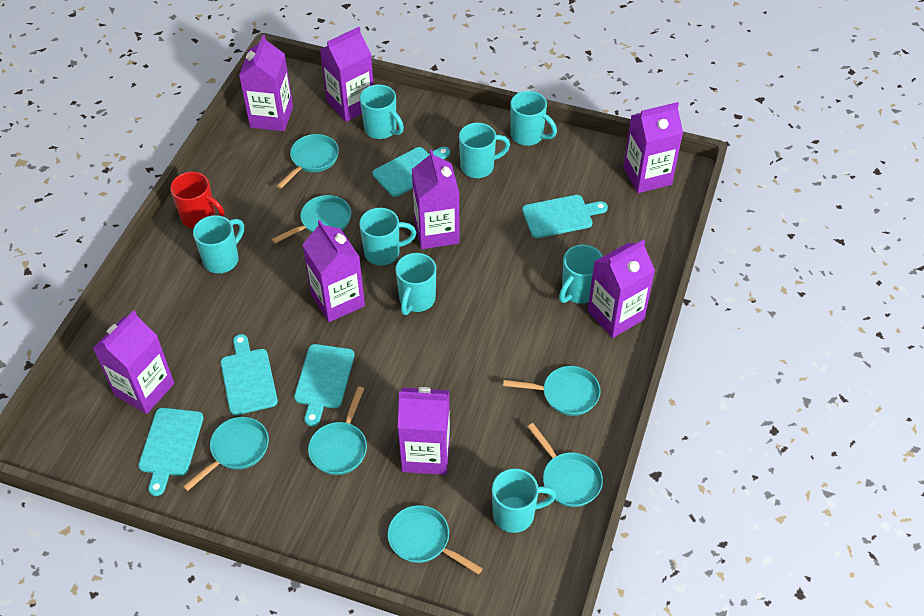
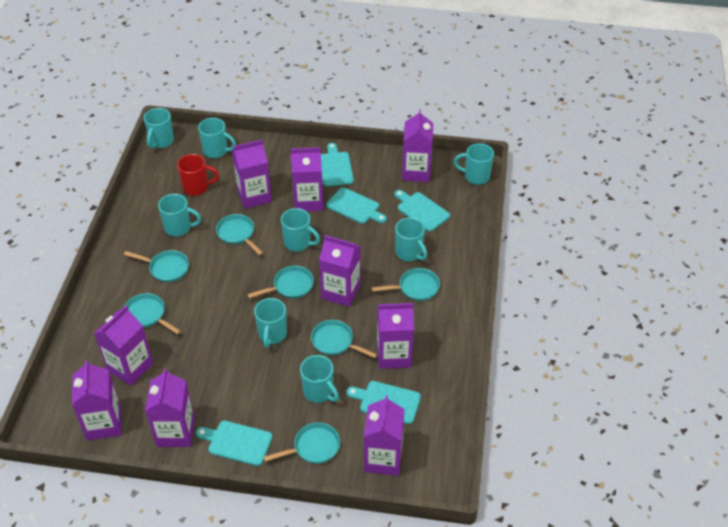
purple carton: [93,310,174,414] [239,35,293,131] [302,220,365,322] [320,27,374,122] [398,387,450,475] [412,149,460,249] [588,240,655,338] [623,102,683,193] = 8 -> [72,360,122,440] [94,306,153,386] [145,368,195,447] [232,140,272,209] [291,147,323,211] [319,235,361,307] [364,395,404,476] [377,303,414,369] [402,109,433,182] = 9

